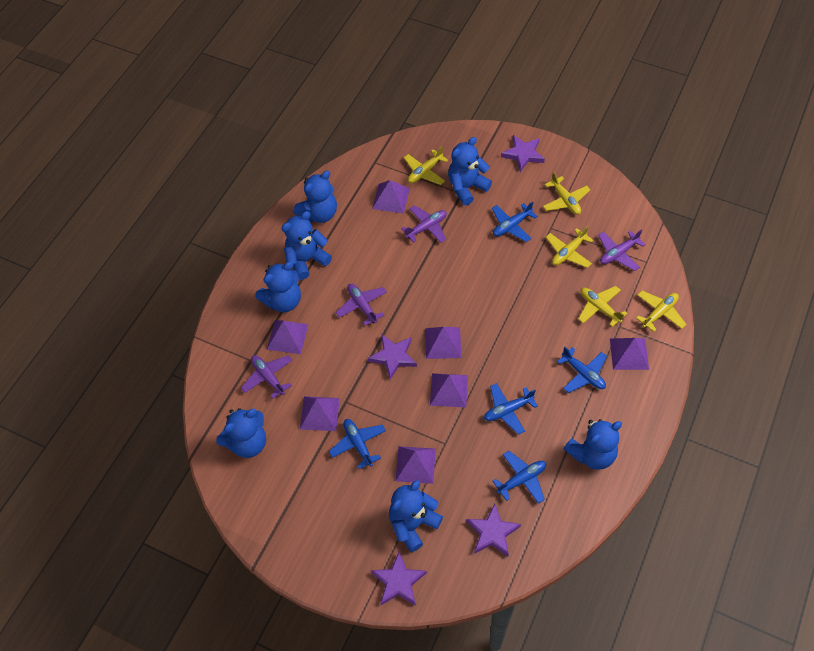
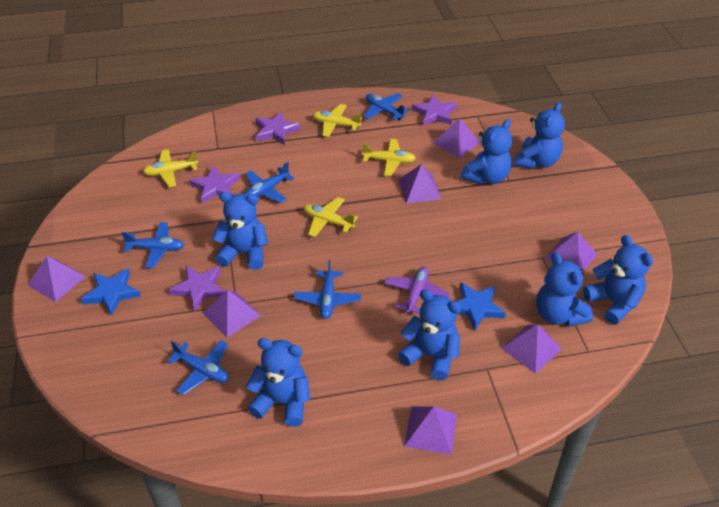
blue star: none = 0 -> [81,268,141,316] [457,282,506,331] = 2
purple plane: [241,355,293,399] [336,284,387,326] [401,205,447,243] [598,229,646,271] = 4 -> [384,266,450,314] = 1
yellow plane: [404,146,448,185] [543,172,590,215] [546,226,593,268] [578,286,628,327] [636,291,687,332] = 5 -> [143,149,198,187] [303,197,358,237] [312,104,362,137] [362,139,416,176] = 4

